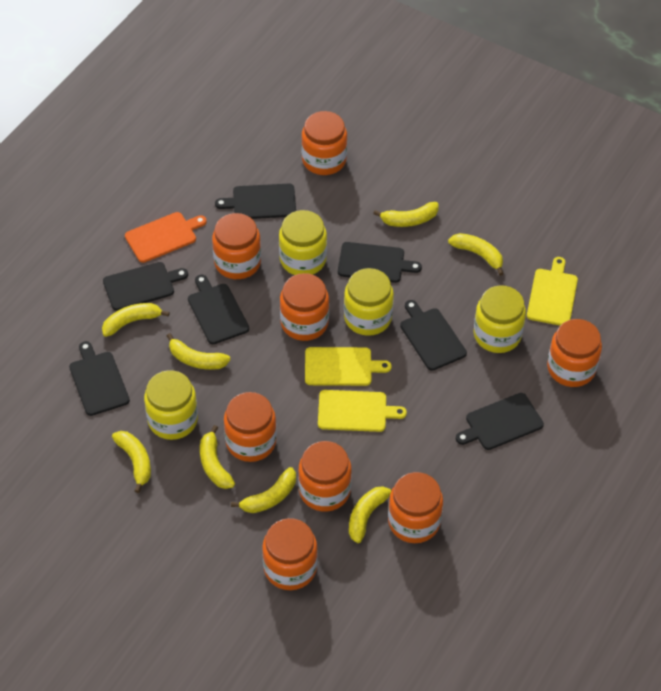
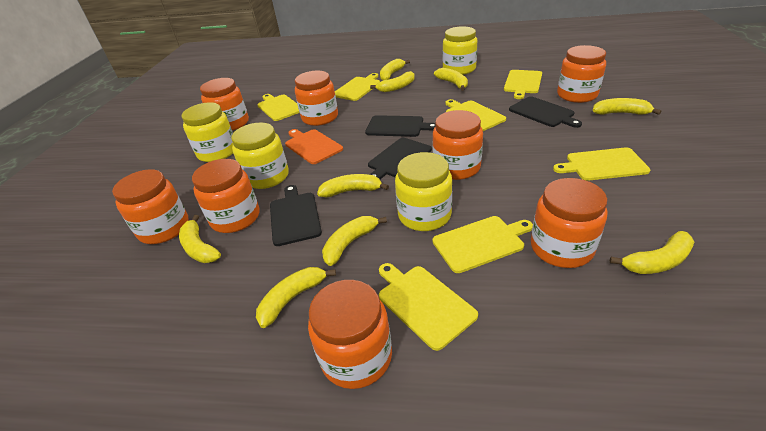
black cutting board: [69,341,130,416] [103,262,188,311] [188,275,249,344] [215,184,296,219] [338,242,422,283] [400,300,467,371] [456,393,544,450] = 7 -> [270,185,322,246] [365,115,435,137] [368,138,432,179] [509,96,582,128] = 4
yellow banana: [102,303,170,337] [112,431,151,493] [167,333,231,370] [200,425,235,489] [231,467,296,513] [349,486,393,543] [373,202,439,227] [448,233,504,276] = 8 -> [179,215,221,263] [256,267,336,328] [317,174,389,197] [322,216,387,266] [370,71,415,92] [380,59,410,80] [434,68,468,91] [593,98,662,115] [610,231,694,274] = 9
yellow cutting board: [305,347,392,386] [318,390,407,432] [527,257,578,326] = 3 -> [257,94,300,121] [335,73,380,101] [379,263,478,351] [432,216,533,273] [446,99,506,131] [504,70,542,99] [553,147,651,181] = 7

